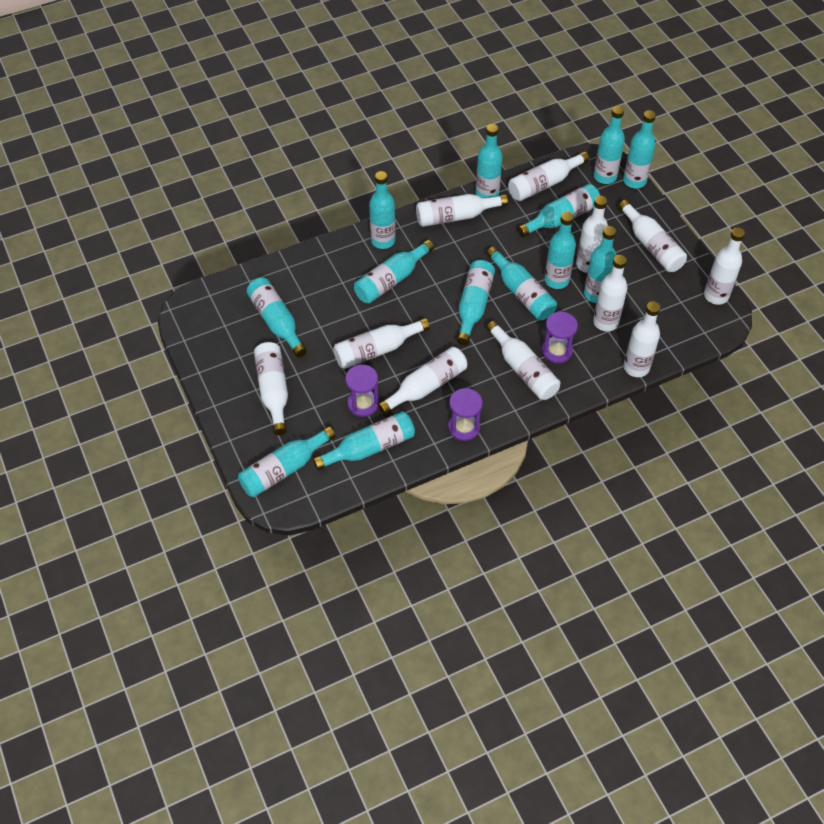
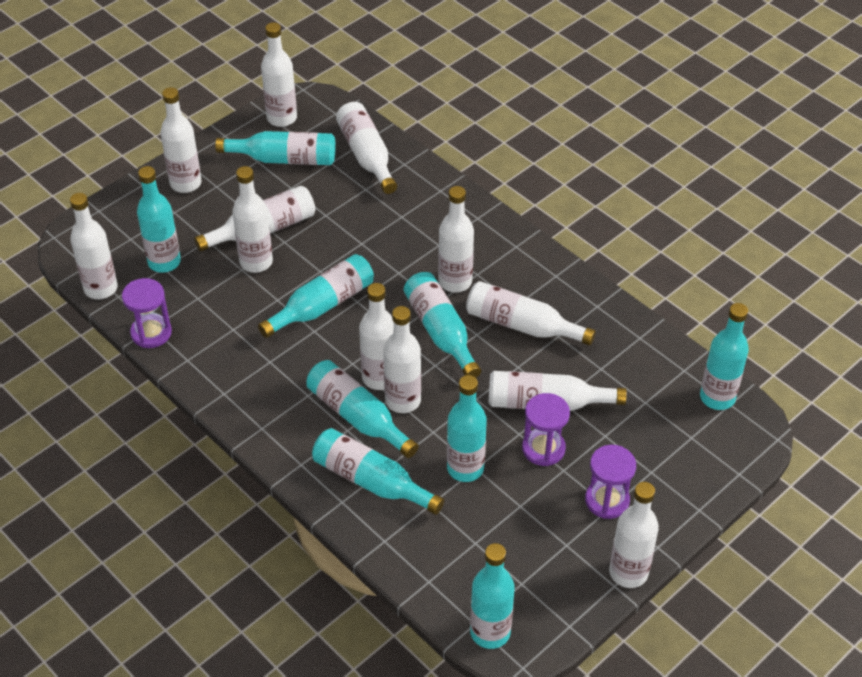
turquoise bottle: [238,426,336,497] [246,278,307,357] [313,412,415,470] [354,240,434,304] [369,171,396,249] [457,260,495,345] [475,124,503,198] [487,247,557,320] [518,184,600,237] [545,212,576,289] [584,226,616,303] [594,106,625,184] [623,110,656,188] = 13 -> [137,166,181,273] [215,131,335,165] [258,254,374,338] [306,360,419,458] [312,428,444,515] [404,272,481,378] [447,375,487,482] [470,543,515,649] [700,303,749,410] = 9
white bottle: [254,342,288,435] [333,318,430,369] [378,347,467,415] [416,194,508,227] [486,321,560,400] [508,151,589,201] [576,196,608,273] [593,255,628,331] [618,200,687,272] [624,301,660,377] [704,228,745,305] = 11 -> [70,193,118,299] [160,87,201,193] [194,186,315,252] [232,166,273,273] [261,22,297,127] [336,102,397,194] [359,283,394,390] [383,306,421,413] [438,186,474,293] [466,281,596,346] [489,371,627,411] [609,482,659,588] = 12

